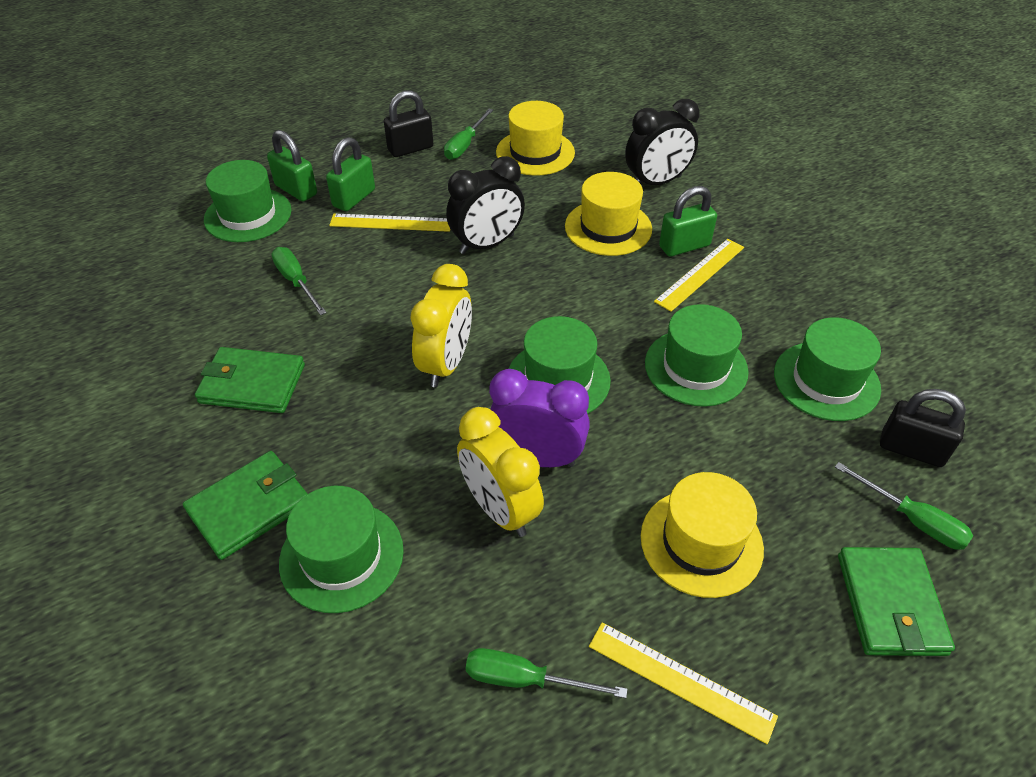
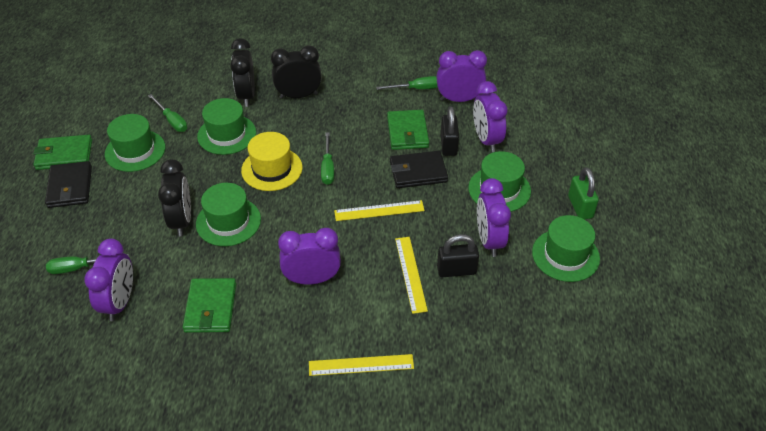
black clock: [446,156,525,254] [625,99,700,185] = 2 -> [158,159,191,237] [230,38,255,107] [271,45,322,99] = 3
black wallet: none = 0 -> [45,161,92,208] [390,151,448,188] = 2
green padlock: [267,130,317,202] [326,137,375,211] [659,186,717,257] = 3 -> [568,167,599,219] = 1
purple clock: [489,369,590,467] = 1 -> [84,239,133,321] [278,228,341,285] [436,50,487,102] [473,81,507,152] [477,178,511,257] = 5
yellow clock: [410,264,472,387] [457,407,544,537] = 2 -> none = 0
yellow hat: [496,101,575,176] [565,172,652,256] [641,472,764,598] = 3 -> [241,132,303,191] = 1

